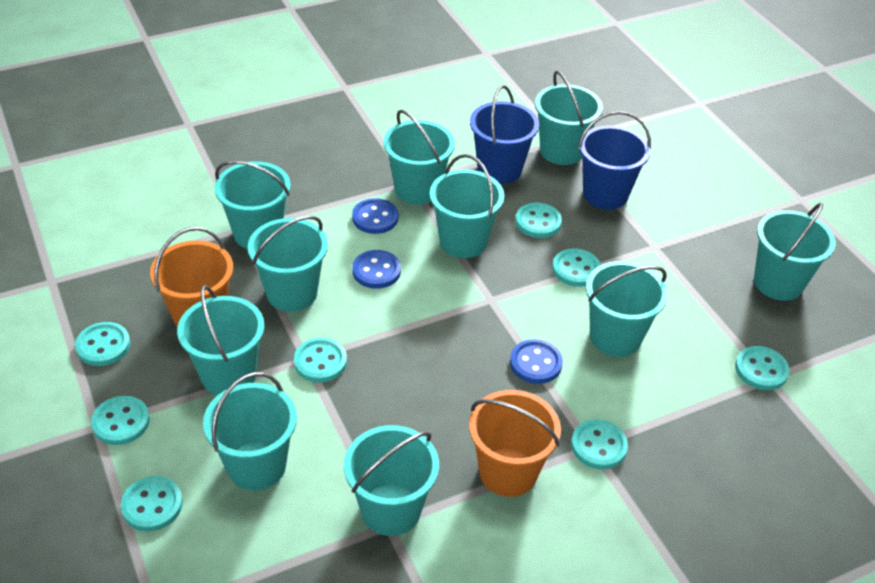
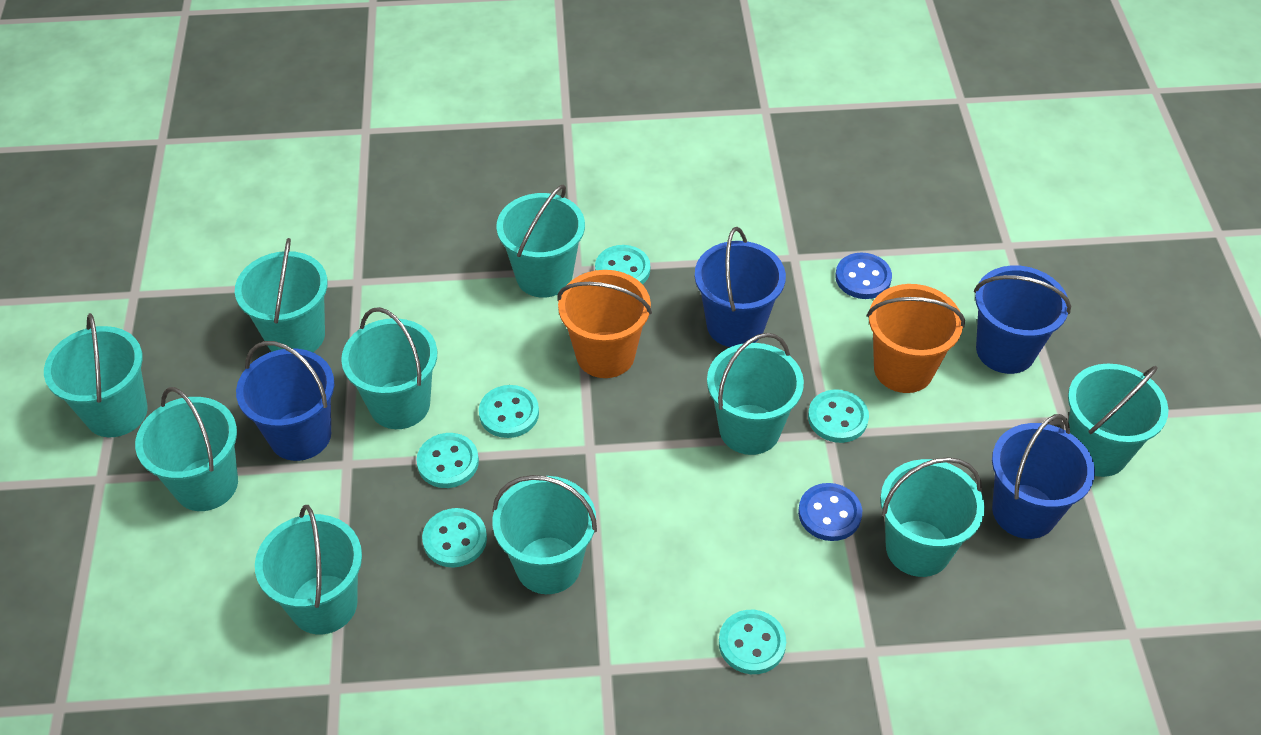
blue bucket: [470,85,539,184] [578,111,651,210] = 2 -> [236,341,334,461] [695,227,786,347] [974,265,1071,374] [992,414,1095,539] = 4
blue button: [352,198,398,234] [352,250,401,289] [510,339,563,384] = 3 -> [798,483,862,541] [835,253,892,299] = 2
turquoise button: [75,322,130,366] [91,396,150,445] [121,476,183,531] [294,338,347,383] [516,203,562,238] [552,248,601,287] [571,419,628,469] [735,346,789,390] = 8 -> [416,433,479,488] [422,508,487,568] [479,385,539,438] [595,245,650,284] [719,610,786,674] [808,390,869,443] = 6

